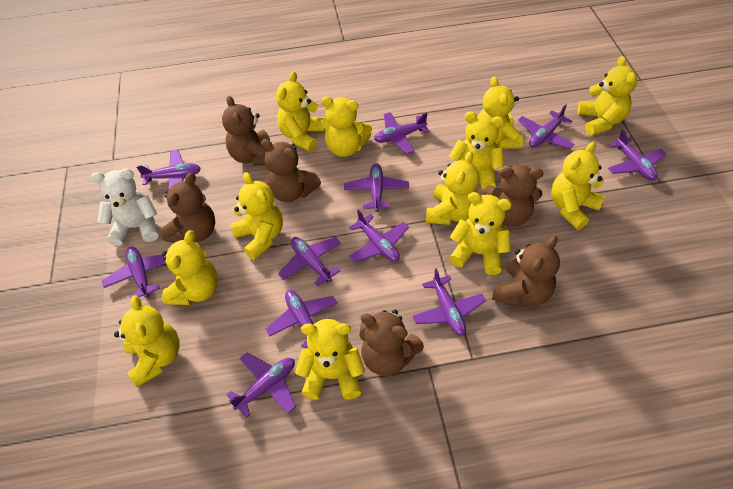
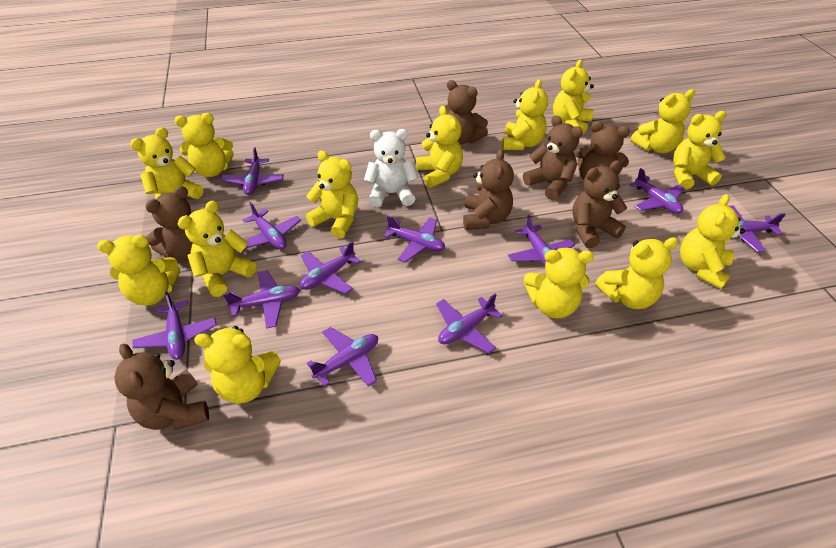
brown teddy bear: [162,173,215,243] [222,96,270,166] [261,139,321,202] [359,310,424,376] [483,165,543,227] [492,236,560,307] = 6 -> [114,344,209,430] [145,186,194,260] [445,80,488,144] [463,149,514,230] [523,115,583,200] [572,160,627,248] [575,121,630,180] = 7
yellow teddy bear: [114,295,180,387] [162,230,218,305] [231,172,283,260] [276,71,325,152] [295,319,365,400] [321,96,372,157] [426,151,479,225] [449,111,504,190] [449,192,512,275] [479,76,523,149] [551,142,605,230] [578,56,638,136] = 12 -> [97,235,180,305] [130,127,203,199] [174,113,234,177] [178,201,256,297] [194,326,281,404] [306,151,358,238] [416,106,463,188] [502,79,548,150] [524,248,594,318] [553,59,594,135] [595,237,679,309] [630,89,695,153] [673,111,726,190] [680,194,745,289] = 14

